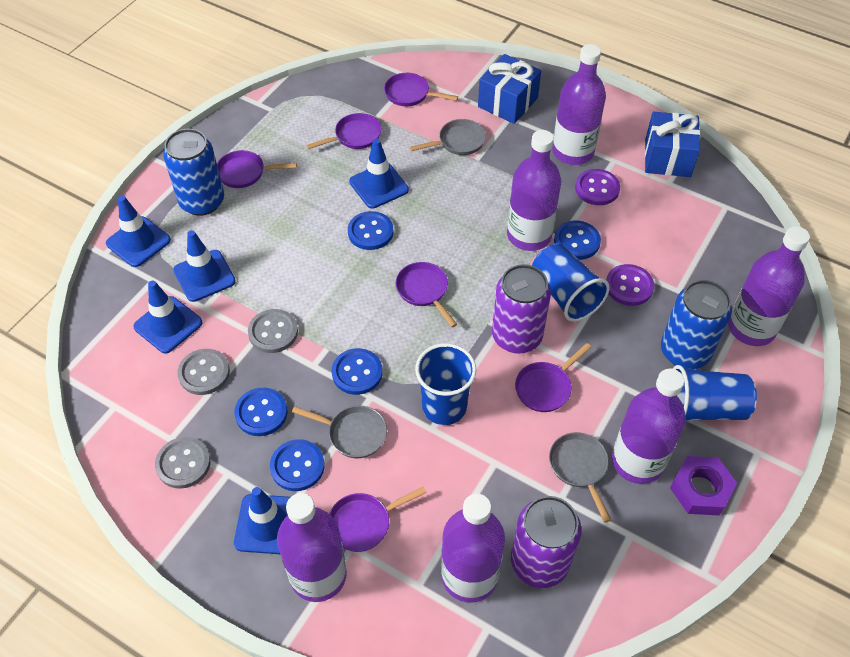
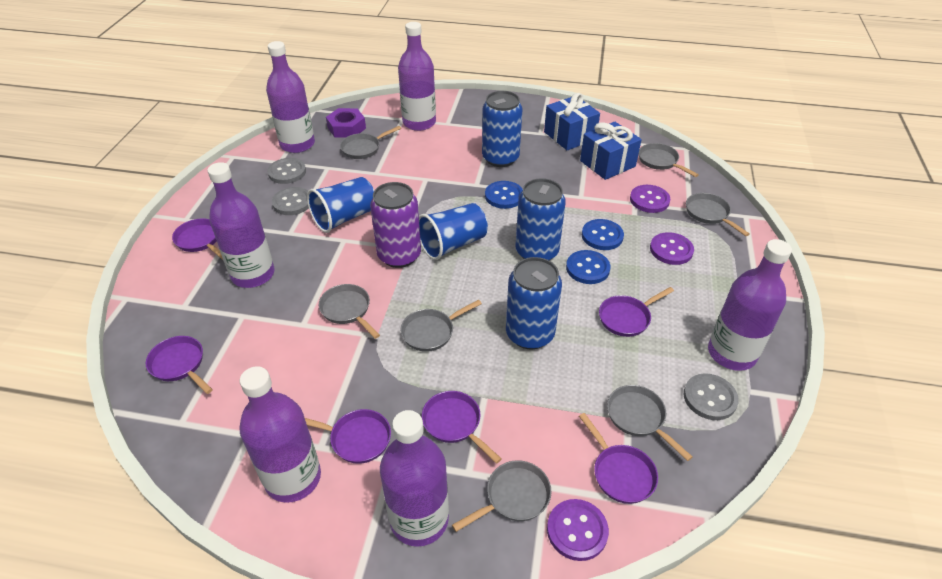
blue button: [234,387,288,436] [270,439,325,491] [332,348,383,395] [348,211,393,250] [554,221,601,260] = 5 -> [485,181,523,209] [566,250,610,284] [582,219,624,250] = 3
blue can: [163,129,224,216] [661,280,732,369] = 2 -> [482,91,522,167] [506,257,562,349] [515,178,566,261] = 3
blue cup: [415,343,477,425] [532,243,610,322] [672,365,757,421] = 3 -> [307,177,374,233] [419,203,488,260] = 2
blue traffic cone: [106,196,171,267] [133,280,202,353] [173,230,236,302] [234,487,290,554] [349,139,409,209] = 5 -> none = 0
grey pan: [292,405,387,459] [410,119,486,155] [549,432,611,523] = 3 -> [319,284,380,339] [340,126,401,159] [401,300,482,352] [452,460,551,532] [607,385,693,461] [639,143,699,177] [686,193,750,236] = 7
purple button: [575,169,620,205] [606,264,654,306] = 2 -> [547,499,609,561] [630,185,670,213] [650,232,694,265] = 3
purple can: [492,264,551,354] [511,496,581,588] = 2 -> [370,182,421,268] = 1

